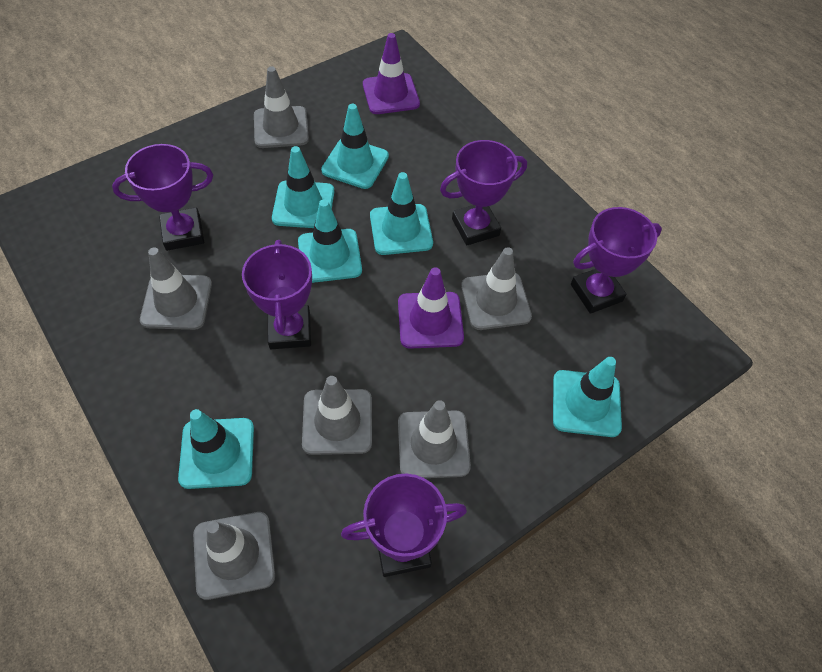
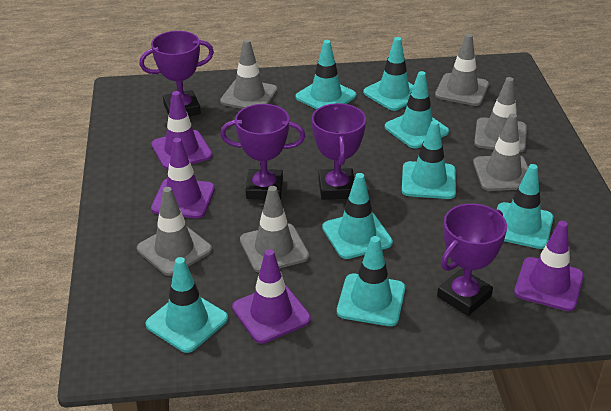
purple traffic cone: [363,33,420,114] [398,267,464,349] = 2 -> [151,91,213,169] [151,138,215,218] [232,249,311,343] [514,221,584,311] = 4
purple trophy: [112,144,213,251] [242,240,312,349] [341,474,467,577] [440,140,527,245] [571,207,662,314] = 5 -> [139,31,214,116] [220,104,305,200] [312,103,366,200] [437,204,507,316] = 4
turquoise traffic cone: [178,409,254,489] [272,146,334,228] [298,199,362,283] [321,104,389,189] [370,172,433,255] [553,357,622,437] = 6 -> [146,257,228,353] [296,40,357,110] [322,173,393,259] [337,236,405,326] [363,37,414,111] [385,71,449,148] [402,120,456,199] [497,164,554,249] = 8

